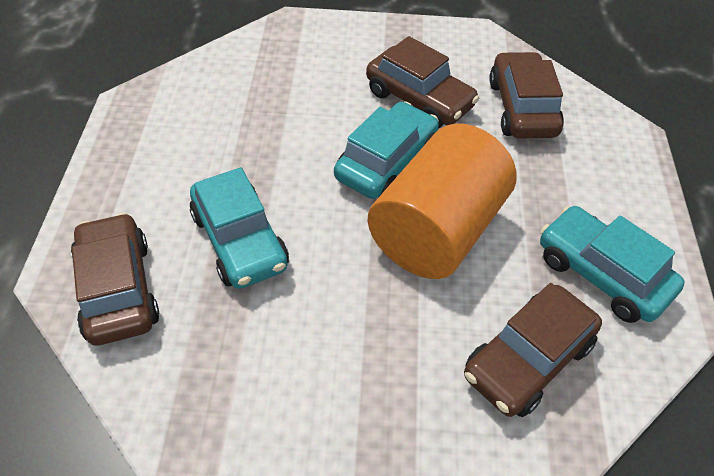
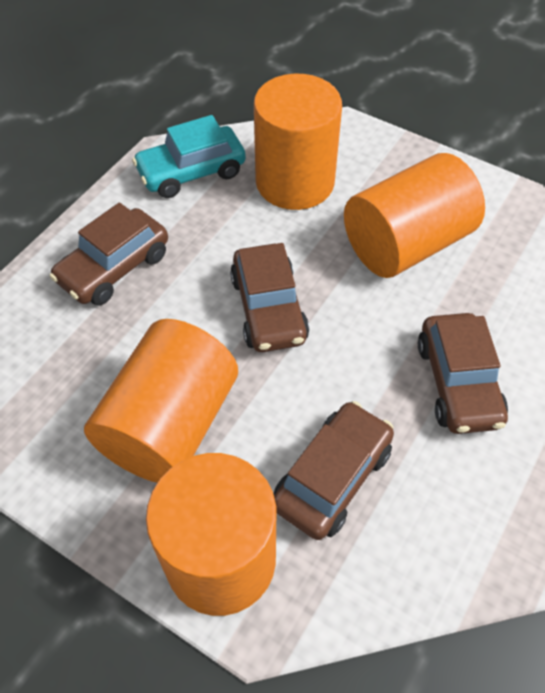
orange cylinder: [368,123,516,279] = 1 -> [84,319,238,483] [146,453,276,616] [254,74,342,210] [344,153,485,278] = 4
turquoise car: [190,167,289,289] [334,102,439,199] [540,205,685,323] = 3 -> [132,115,246,198] = 1

